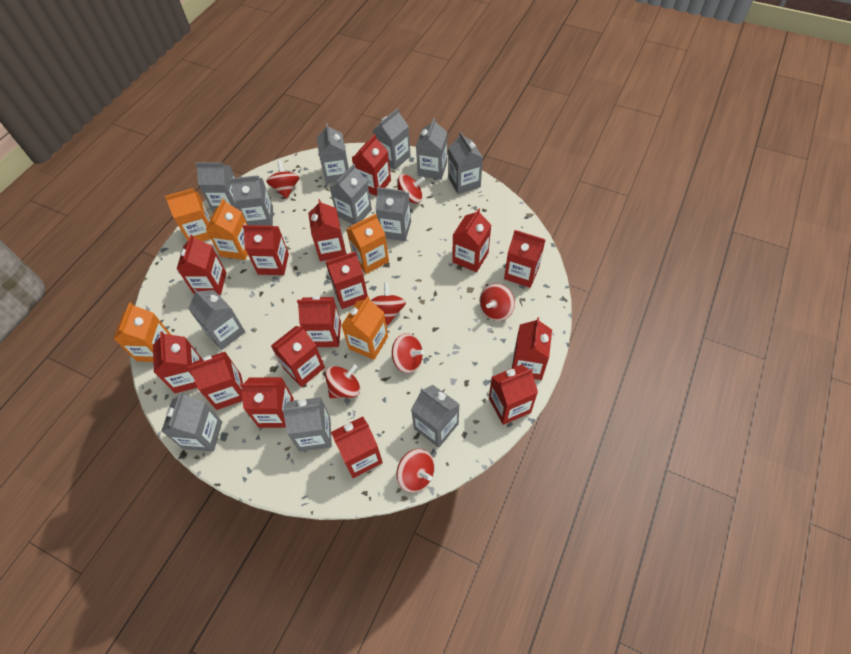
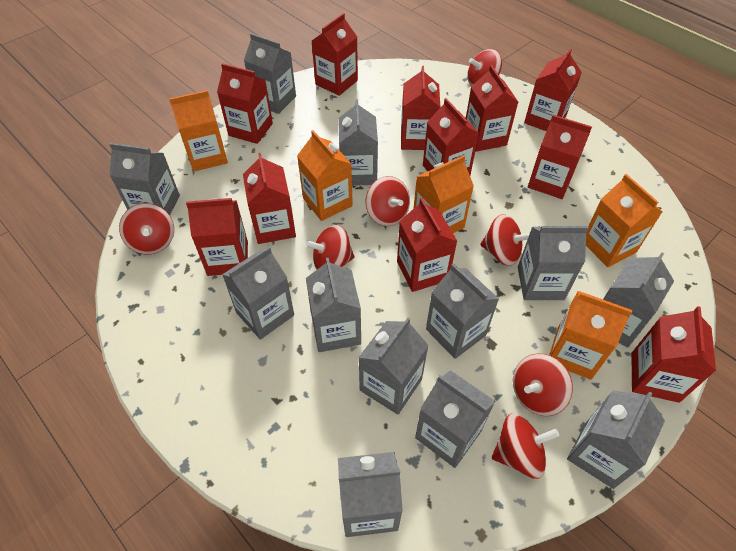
red carton: [153,331,202,393] [177,235,226,295] [188,352,243,410] [240,377,294,428] [242,225,289,275] [271,325,325,387] [297,296,341,347] [308,199,346,261] [326,251,368,309] [331,417,383,478] [352,134,391,196] [452,208,491,272] [489,364,538,425] [504,230,545,288] [512,317,552,380] = 15 -> [186,198,248,276] [217,63,273,144] [243,153,296,244] [312,13,358,96] [397,198,457,292] [401,66,440,150] [423,98,479,175] [466,65,518,152] [524,49,582,131] [528,115,592,199] [631,306,716,403] = 11

